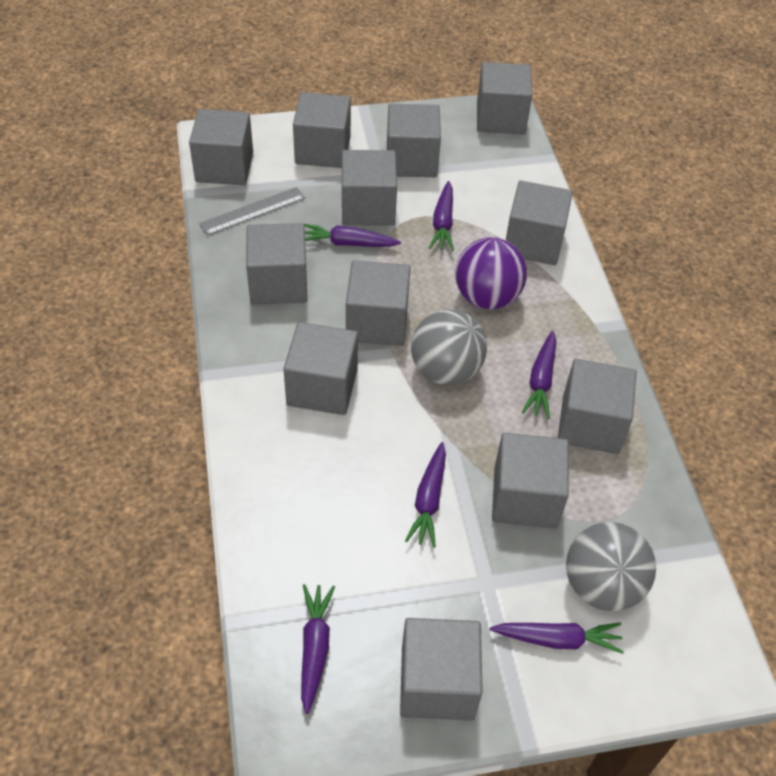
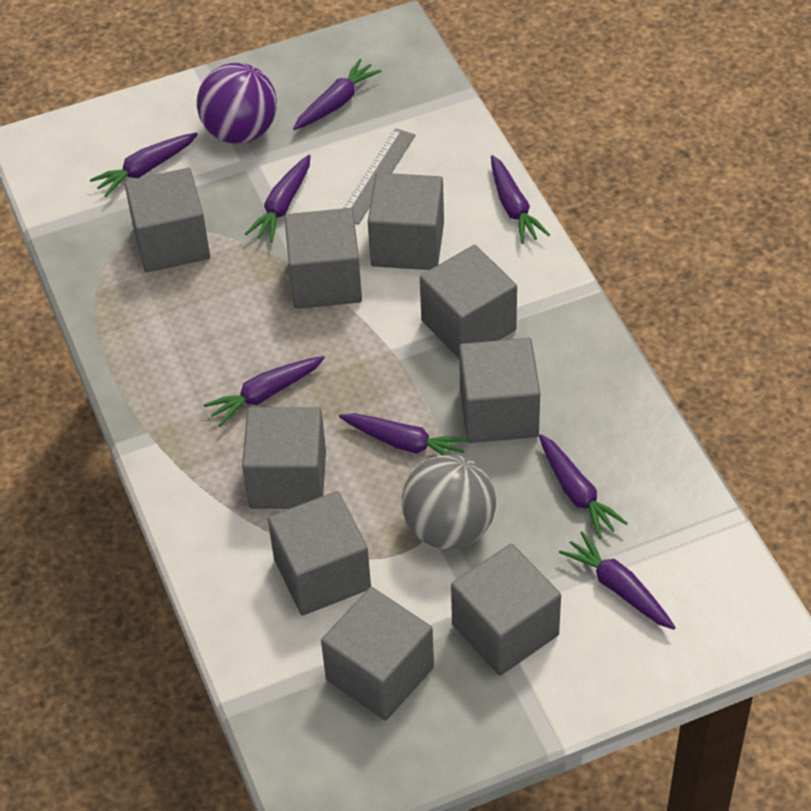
grey ball: [411,310,487,385] [566,522,656,611] = 2 -> [402,455,496,549] = 1
grey cube: [189,109,253,185] [246,223,308,305] [283,322,358,415] [293,92,351,168] [342,150,397,226] [346,260,411,346] [387,103,441,177] [400,618,483,721] [477,62,532,135] [492,433,569,529] [506,181,573,265] [558,359,637,454] = 12 -> [124,168,210,273] [242,407,326,509] [268,491,371,616] [284,208,362,309] [321,587,434,721] [368,173,444,270] [420,245,517,359] [451,544,561,676] [459,338,540,443] = 9
purple carrot: [301,584,335,714] [304,224,401,247] [405,442,446,548] [429,181,454,251] [490,623,624,654] [522,331,556,419] = 6 -> [90,133,198,197] [204,356,325,427] [245,155,310,243] [293,59,382,130] [339,413,469,455] [491,155,550,244] [539,434,628,539] [559,532,676,630] = 8

